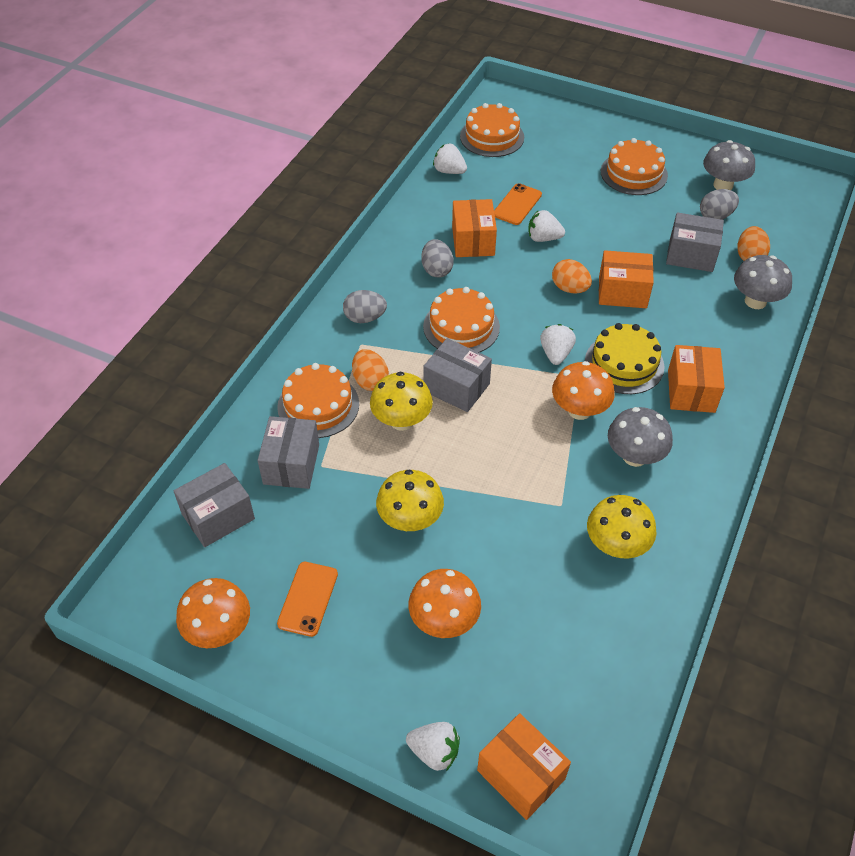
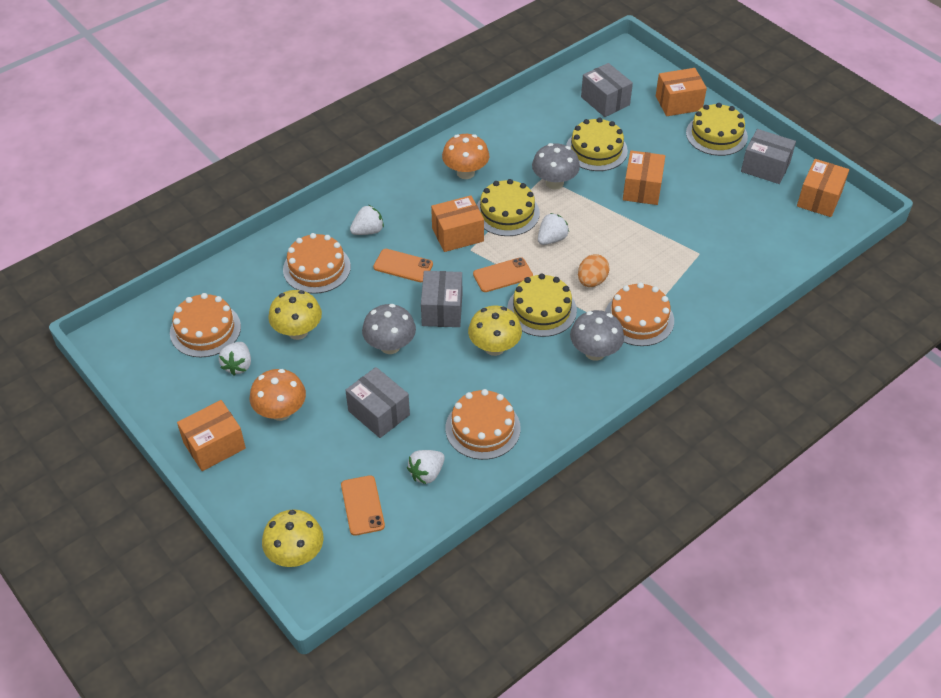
grey egg: [343,290,387,323] [421,239,454,278] [700,189,739,220] = 3 -> none = 0
orange box: [452,199,497,257] [477,713,571,820] [599,250,654,308] [668,345,725,413] = 4 -> [177,400,246,471] [431,195,484,252] [623,151,665,205] [656,68,707,116] [797,159,849,217] = 5
orange egg: [352,349,389,391] [552,259,592,294] [737,226,770,261] = 3 -> [578,254,609,287] = 1
orange mushroom: [176,578,250,648] [409,569,481,638] [552,361,615,420] = 3 -> [250,369,306,421] [442,134,489,179] = 2
orange phone: [277,562,338,637] [494,183,542,225] = 2 -> [341,475,385,536] [373,249,433,282] [473,257,533,292] = 3
yellow cake: [585,323,665,394] = 1 -> [477,179,540,236] [507,273,577,337] [566,117,628,171] [686,103,748,156] = 4

